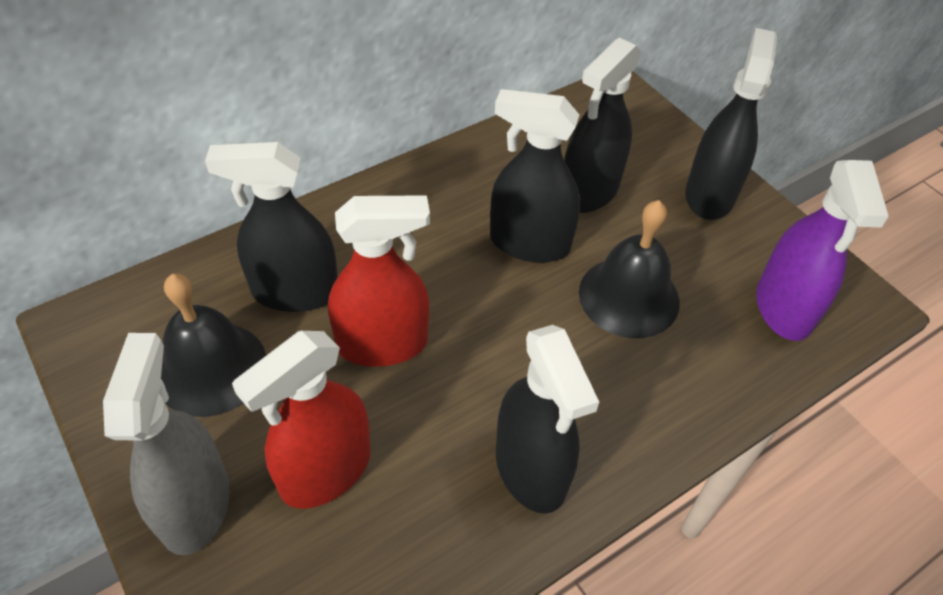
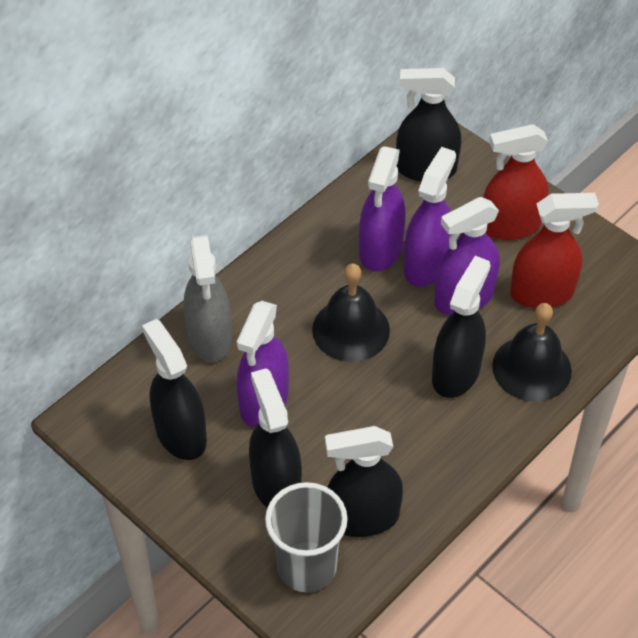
grey cup: none = 0 -> [265,482,348,592] = 1
purple spray bottle: [756,160,889,341] = 1 -> [237,301,289,427] [359,147,406,272] [404,147,456,287] [434,197,500,315] = 4

